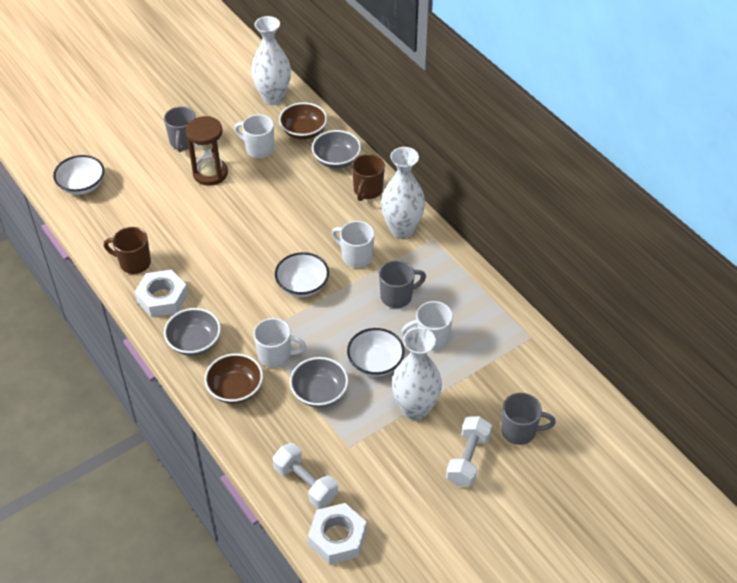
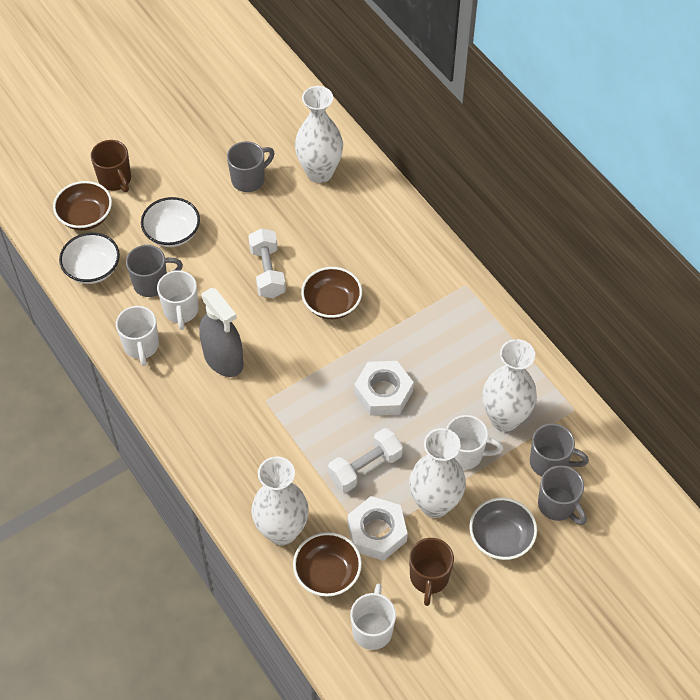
brown bowl: [204,353,263,404] [279,102,327,140] = 2 -> [53,181,112,230] [293,532,362,597] [301,267,362,319] = 3
brown hourglass: [186,116,228,186] = 1 -> none = 0
grey bowl: [164,308,221,356] [290,357,348,407] [312,130,361,169] = 3 -> [469,497,537,560] = 1
grey mug: [164,106,196,152] [379,260,426,308] [501,393,556,445] = 3 -> [126,245,183,297] [227,141,274,192] [530,423,589,477] [538,465,587,525] = 4
grey spray bottle: none = 0 -> [199,288,244,377] = 1
white bowl: [53,155,105,195] [275,252,329,297] [347,328,404,377] = 3 -> [59,233,120,284] [141,197,200,247] = 2
white vase: [251,16,291,105] [381,147,425,239] [392,327,442,420] = 3 -> [251,456,309,545] [295,86,343,183] [409,428,466,518] [482,339,537,432] = 4

